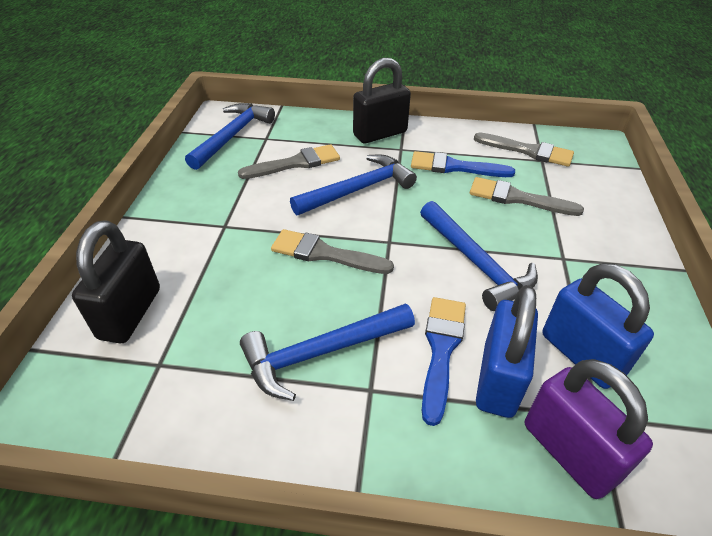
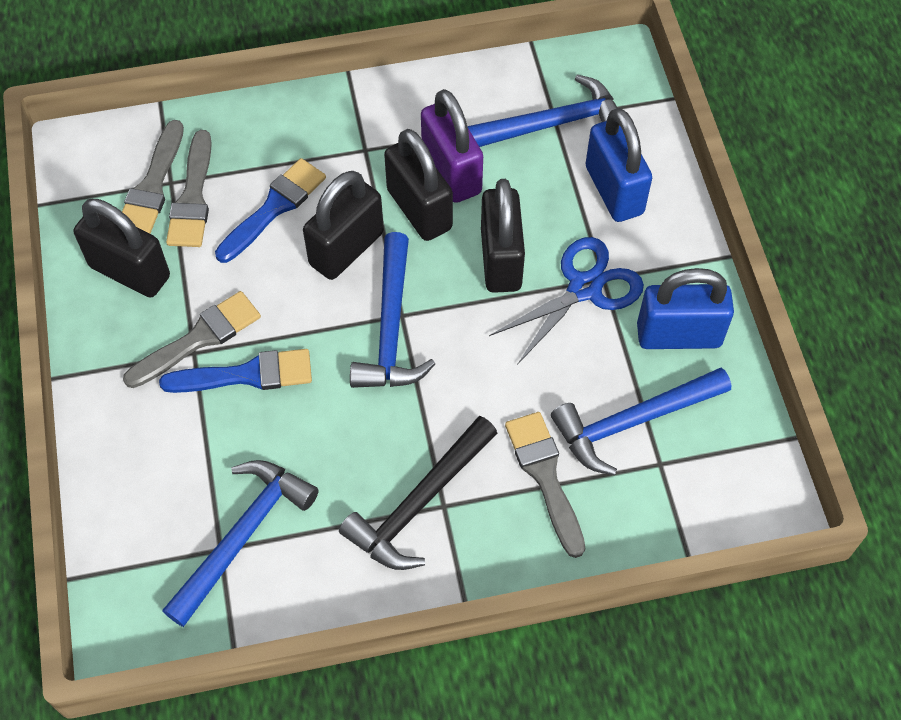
black hammer: none = 0 -> [339,416,497,570] = 1
black padlock: [72,220,160,343] [353,58,411,143] = 2 -> [74,199,170,298] [303,171,384,280] [384,129,453,241] [481,179,525,293] = 4
blue scissors: none = 0 -> [489,237,644,365] = 1

